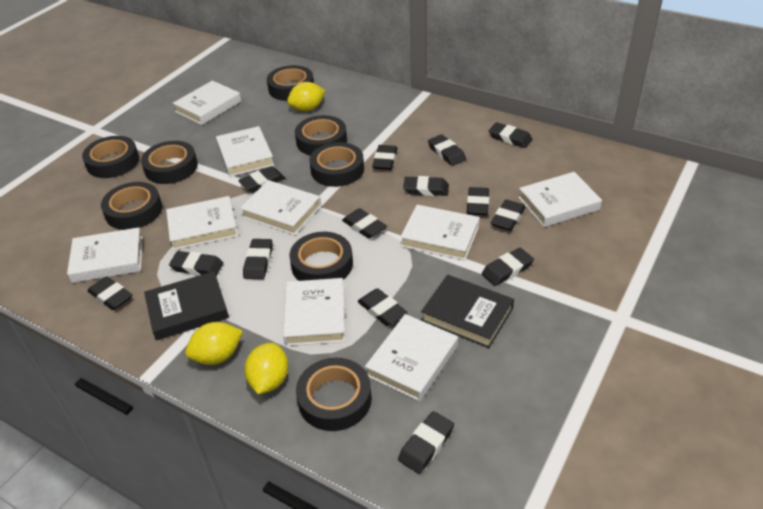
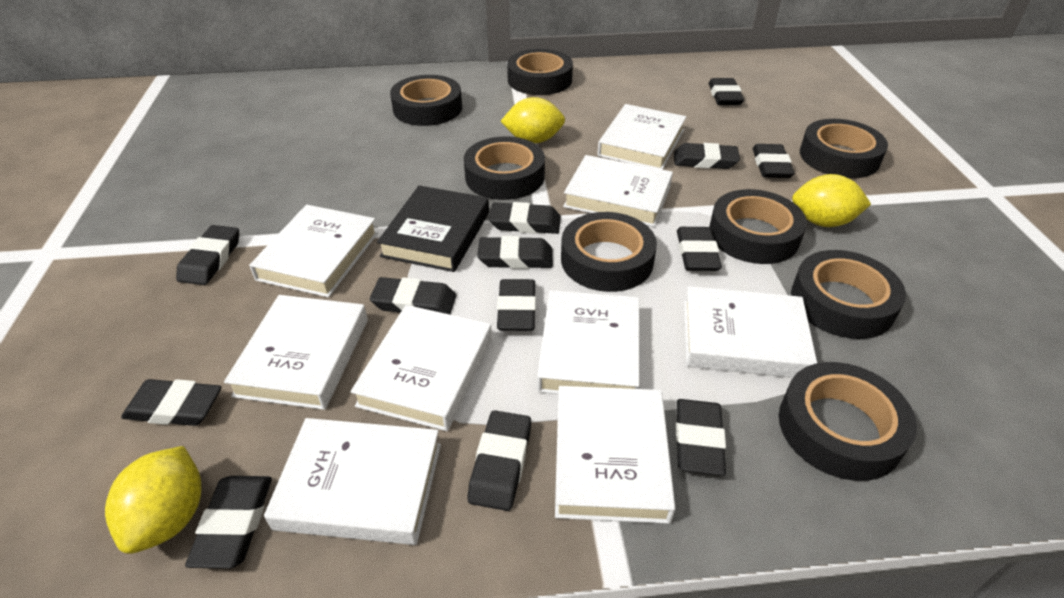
black book: [144,271,229,340] [421,275,514,348] = 2 -> [377,185,489,272] = 1
black eraser: [88,276,132,310] [169,251,223,276] [238,166,285,193] [243,239,272,279] [342,208,387,239] [357,288,408,326] [372,145,398,170] [398,411,454,474] [403,176,449,196] [428,134,466,166] [467,187,489,215] [482,248,534,286] [489,122,533,148] [491,200,526,231] = 14 -> [121,379,222,426] [176,225,239,285] [185,476,272,569] [370,277,456,315] [468,410,531,511] [477,236,553,269] [489,202,561,234] [497,279,536,331] [674,143,740,169] [676,399,726,476] [677,227,722,271] [709,78,744,105] [753,144,795,178] = 13

